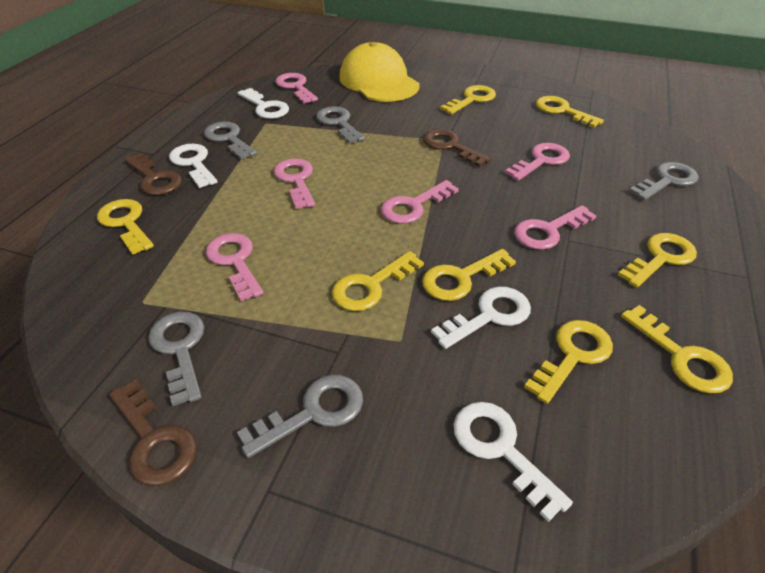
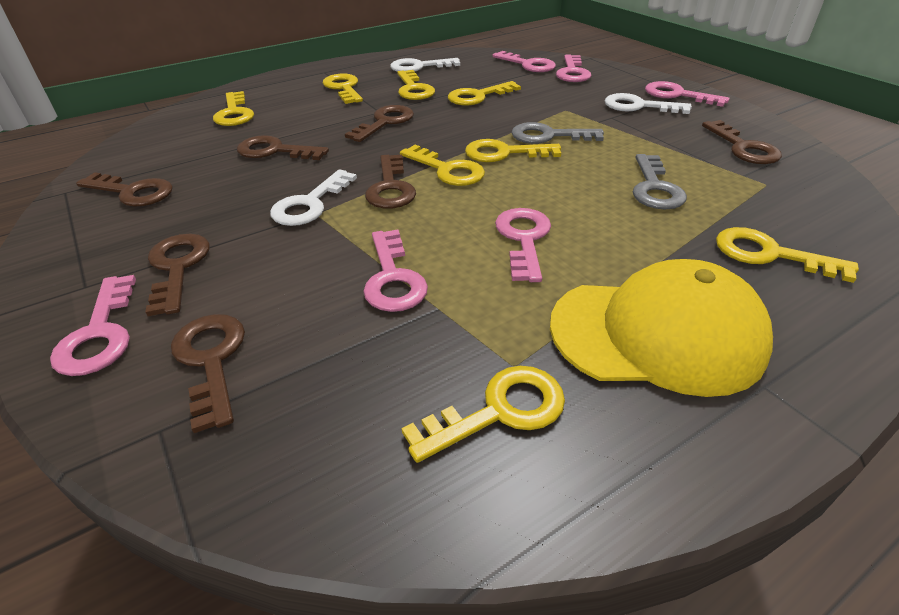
brown key: [109,379,197,486] [124,153,182,195] [423,129,492,167] = 3 -> [76,172,173,206] [145,234,210,316] [171,314,245,433] [237,135,329,160] [345,105,414,142] [365,155,416,208] [702,120,782,164] = 7
grey key: [148,311,204,406] [204,121,257,160] [237,374,363,458] [316,106,365,144] [629,162,699,201] = 5 -> [512,122,604,144] [633,154,687,209] = 2
white key: [169,144,218,188] [238,88,289,119] [431,287,531,349] [453,402,573,522] = 4 -> [270,169,357,226] [391,58,460,72] [605,93,692,114] = 3

